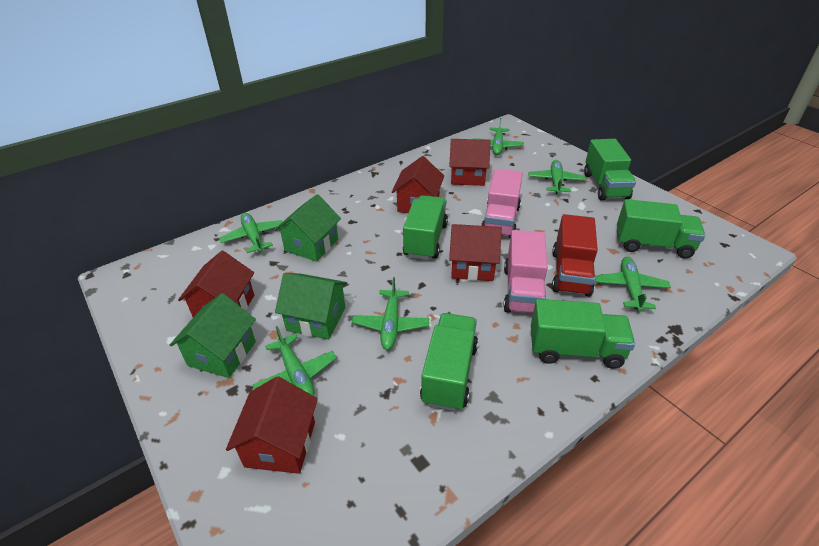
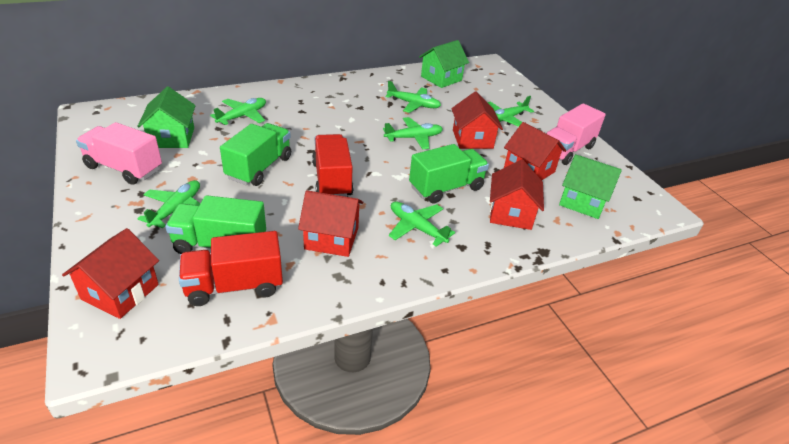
green truck: [403,195,448,260] [420,313,478,411] [531,299,635,369] [584,139,636,200] [617,199,705,258] = 5 -> [165,195,266,254] [220,123,291,186] [409,144,489,204] = 3
red truck: [552,214,598,297] = 1 -> [179,231,283,306] [312,134,354,197] = 2

